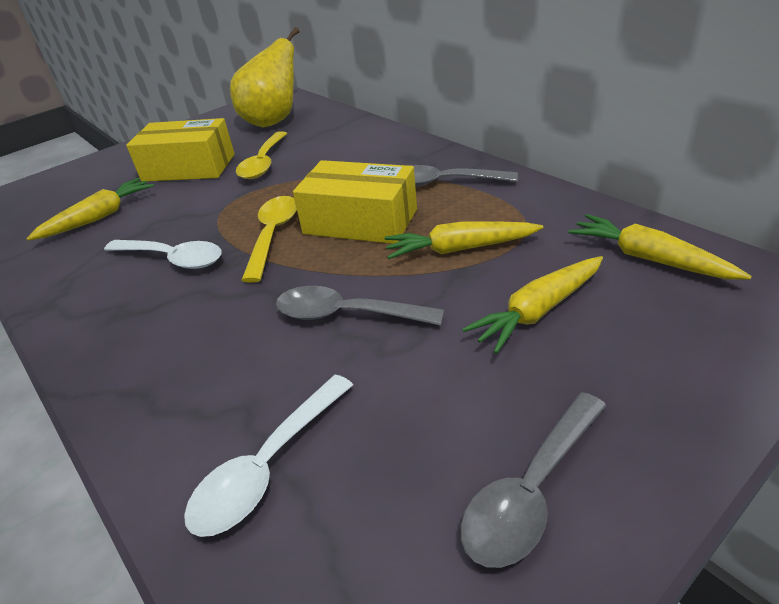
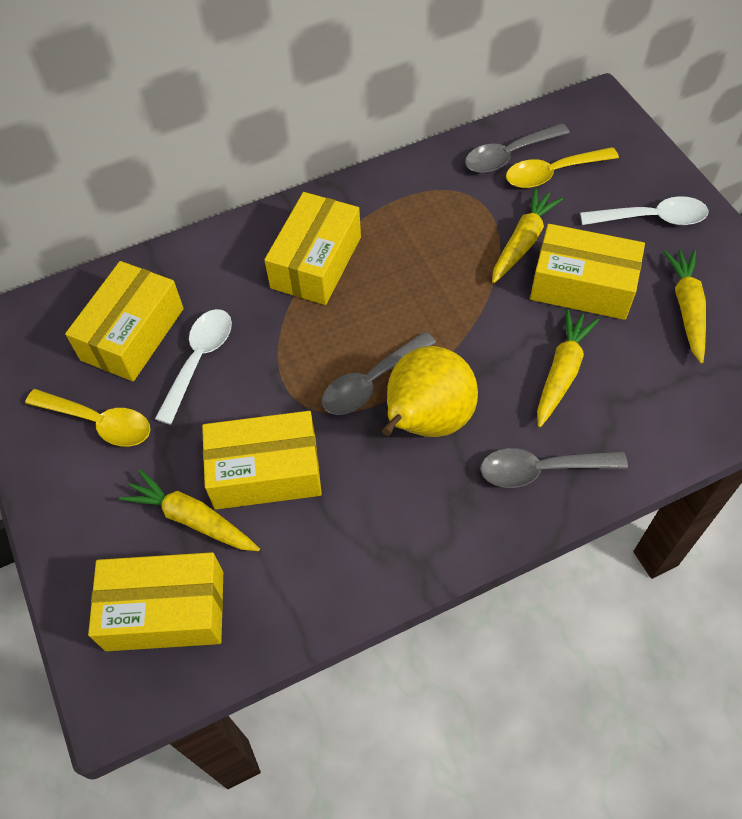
yellow box: [126,118,235,181] [293,160,417,244] = 2 -> [65,261,184,381] [88,552,223,651] [202,411,322,510] [264,192,361,305] [530,224,645,320] = 5

